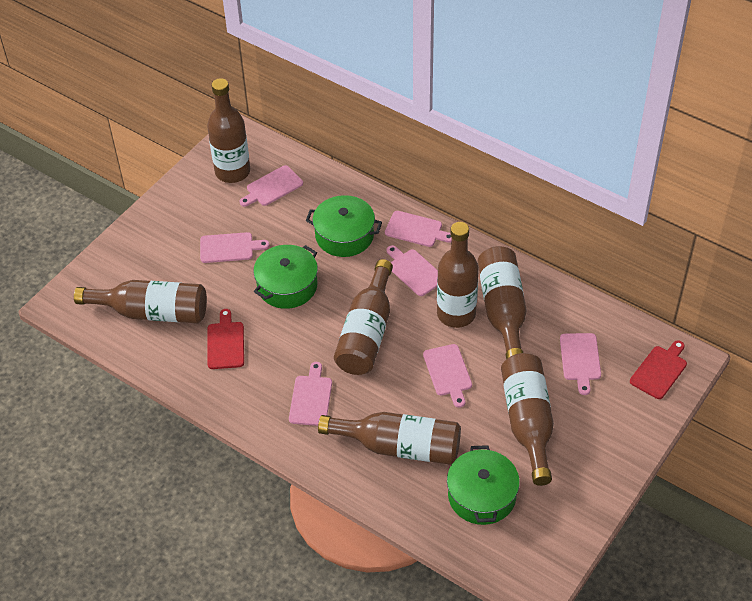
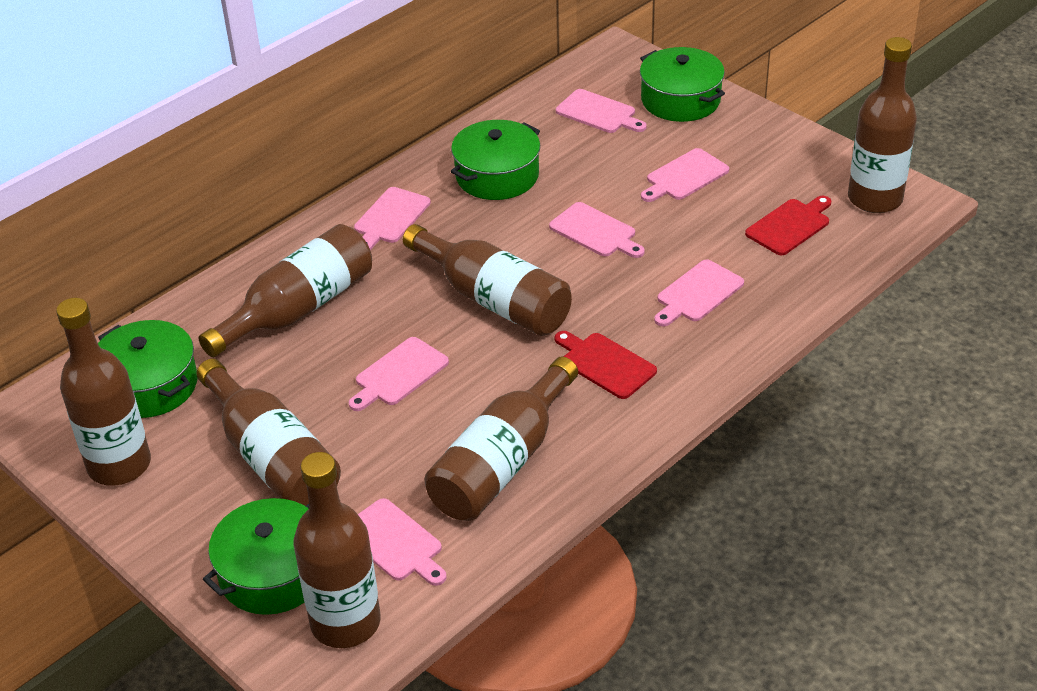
green pot: [253,245,318,309] [306,195,382,257] [447,445,520,525] = 3 -> [98,320,197,418] [203,498,309,615] [451,120,540,200] [640,47,725,122] = 4

